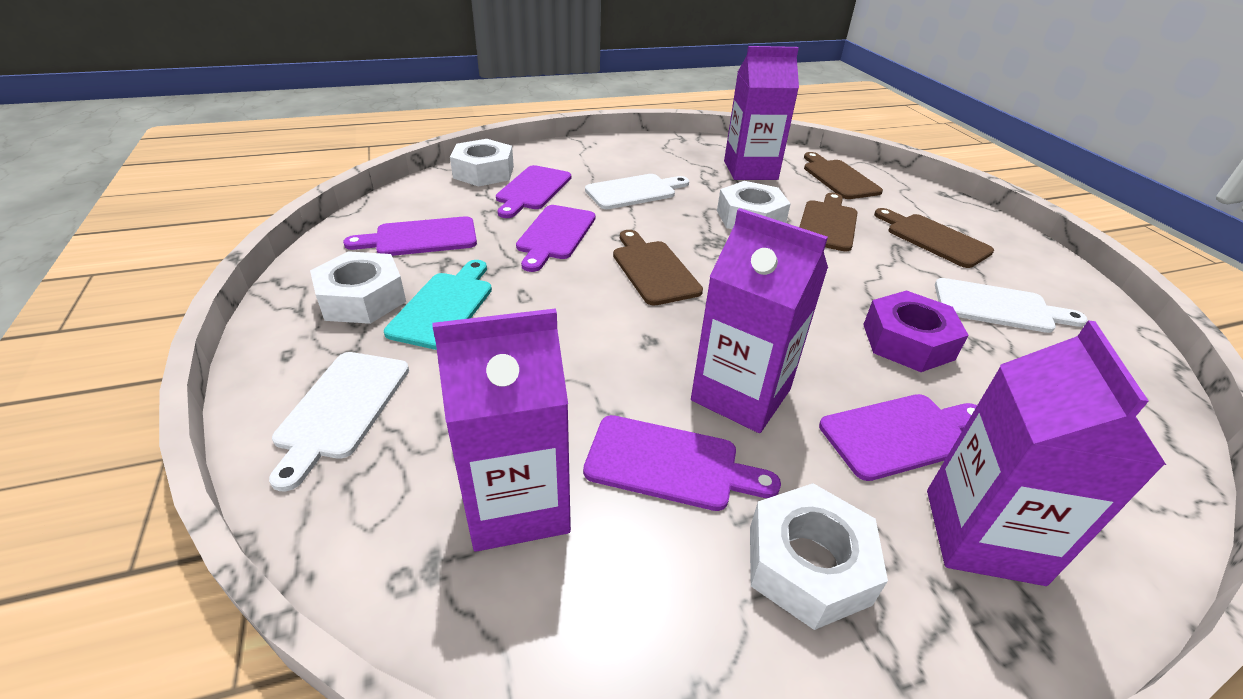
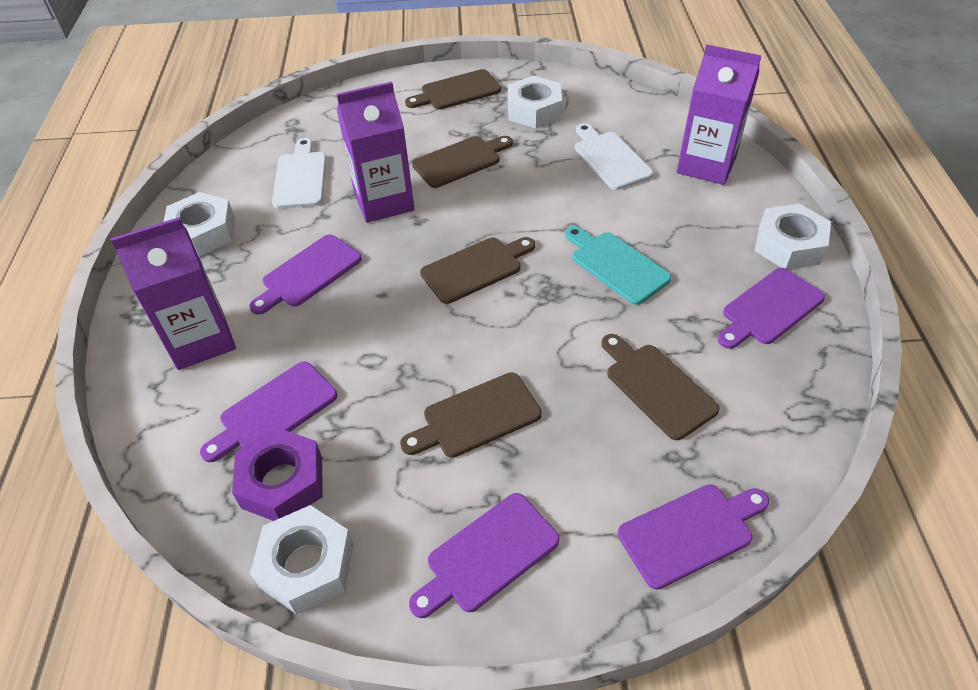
brown cutting board: [613,230,703,306] [799,193,858,252] [804,152,883,199] [874,208,994,268] = 4 -> [400,372,542,458] [405,69,501,110] [412,136,513,188] [420,237,535,304] [601,334,720,440] = 5
purple carton: [432,308,571,552] [691,208,828,433] [724,46,799,180] [927,320,1166,586] = 4 -> [110,217,236,370] [337,82,415,223] [677,45,762,185] = 3
white cutting board: [269,352,409,491] [585,174,689,209] [935,278,1088,333] = 3 -> [272,138,326,209] [575,123,653,190] = 2

